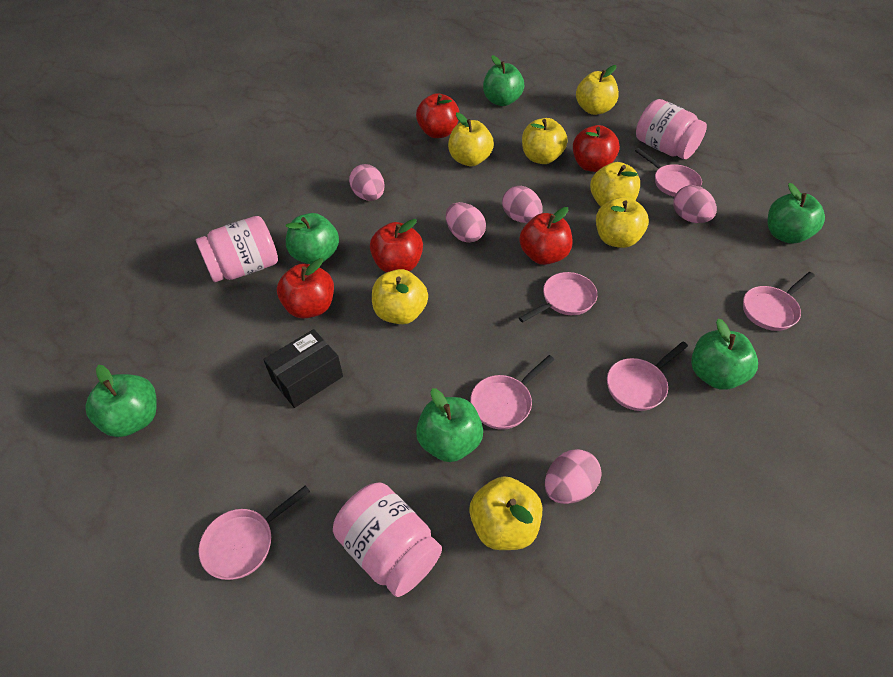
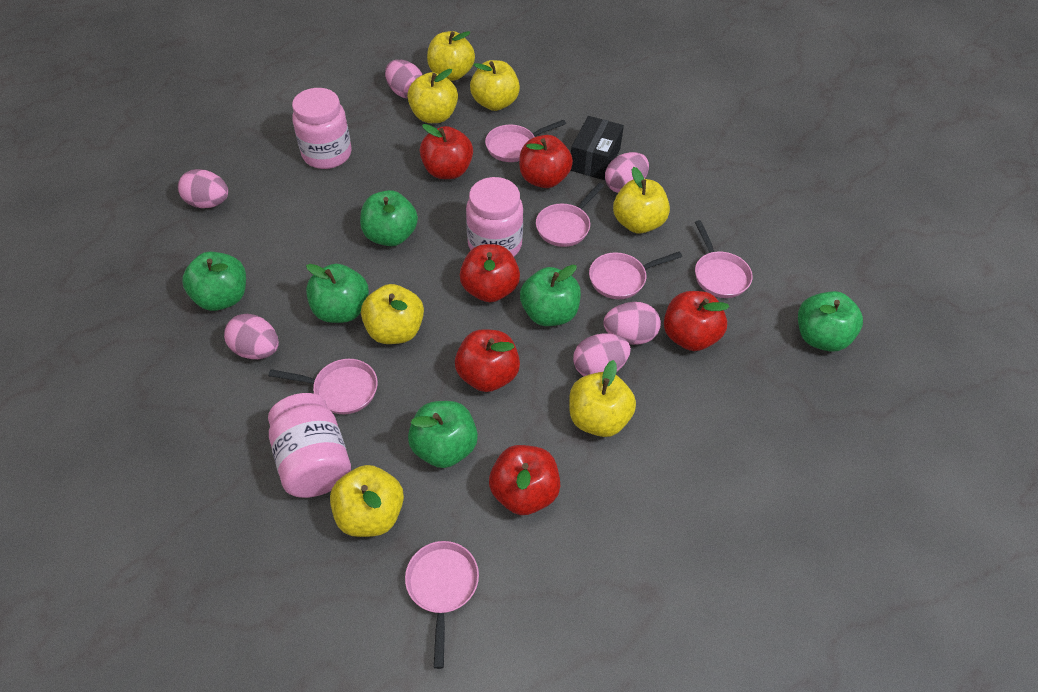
pink egg: [349,164,385,201] [446,202,486,243] [502,186,543,223] [545,449,601,504] [673,185,717,223] = 5 -> [178,169,228,208] [224,314,279,359] [385,60,422,98] [573,333,631,376] [603,302,661,345] [605,152,649,193] = 6
red apple: [277,258,334,318] [370,219,423,273] [416,93,459,138] [519,207,572,265] [573,125,620,172] = 5 -> [420,124,473,179] [455,329,520,392] [460,244,520,302] [489,445,560,515] [519,135,573,188] [664,291,729,351] = 6

